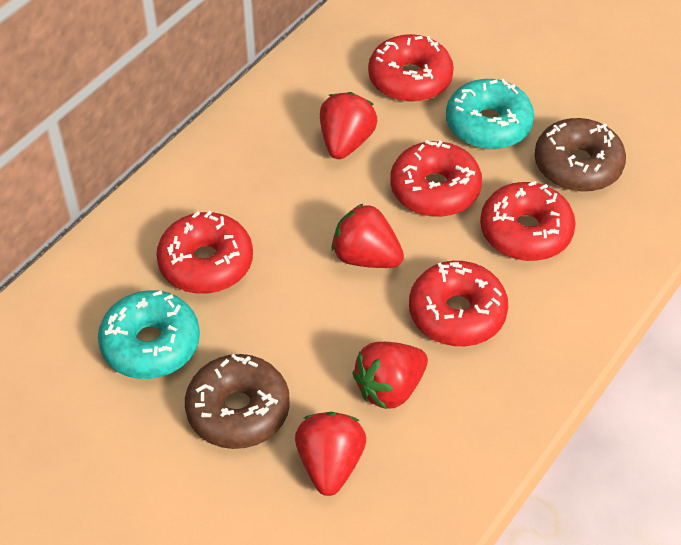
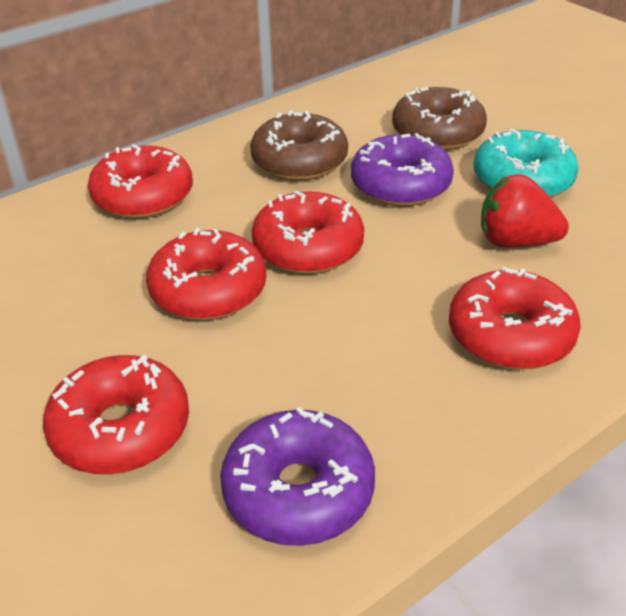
purple donut: none = 0 -> [220,407,375,546] [351,133,454,206] = 2
red strawberry: [295,412,366,496] [320,92,377,159] [332,203,404,268] [352,342,428,409] = 4 -> [481,174,569,248] = 1
turquoise donut: [98,290,200,379] [446,79,534,149] = 2 -> [473,129,579,198] = 1

